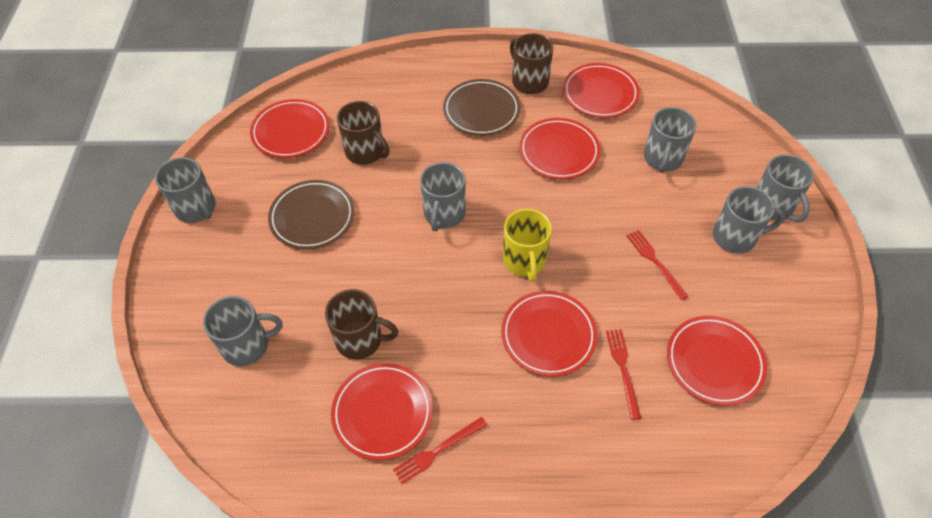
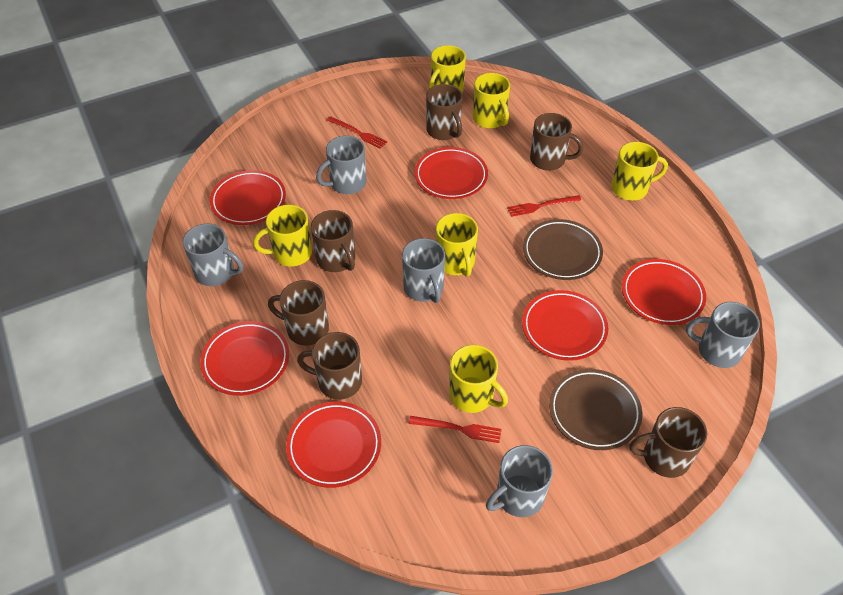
brown mug: [325,289,399,360] [337,101,390,165] [510,33,553,94] = 3 -> [268,280,329,346] [297,332,362,400] [311,210,355,272] [426,84,463,140] [530,113,583,170] [630,407,707,478] = 6
grey mug: [155,157,216,223] [203,296,283,366] [420,162,466,231] [644,107,696,173] [713,186,785,254] [757,154,814,222] = 6 -> [183,224,243,286] [316,136,366,194] [402,238,445,303] [486,445,553,517] [686,302,760,368] = 5
yellow mug: [503,209,552,282] = 1 -> [253,205,312,266] [429,45,466,93] [436,213,478,277] [449,345,508,413] [473,73,510,129] [611,142,668,201] = 6

